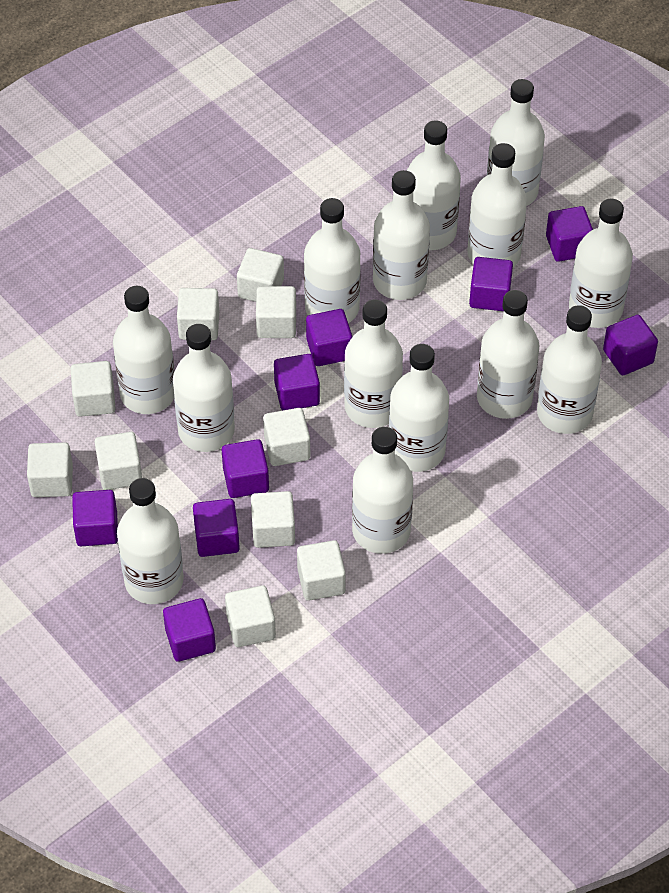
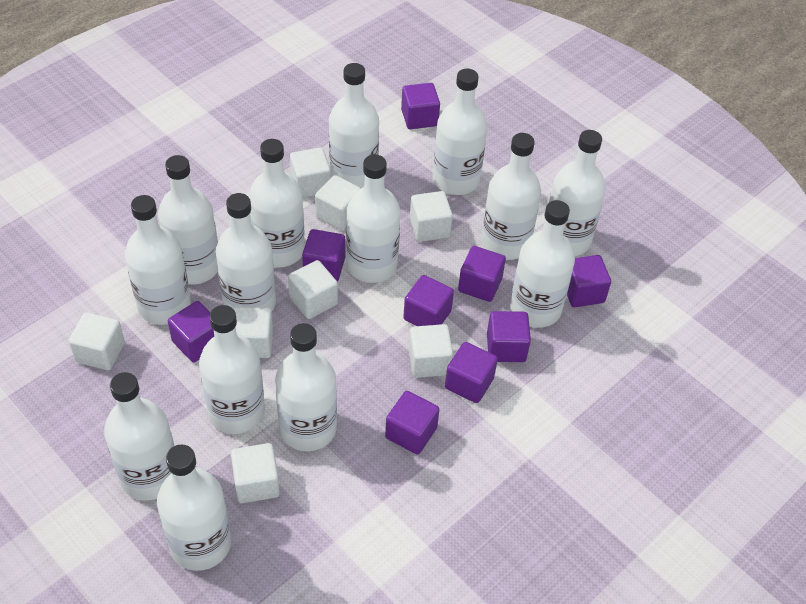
white cube: [27,442,73,497] [70,361,116,417] [95,432,142,490] [177,288,219,340] [225,585,276,647] [237,248,284,302] [251,491,295,548] [256,286,296,338] [263,408,310,466] [297,540,346,601] = 10 -> [69,312,125,370] [231,443,280,503] [233,306,273,358] [288,260,338,319] [290,147,331,198] [315,175,361,231] [409,324,453,378] [410,191,453,242] = 8

